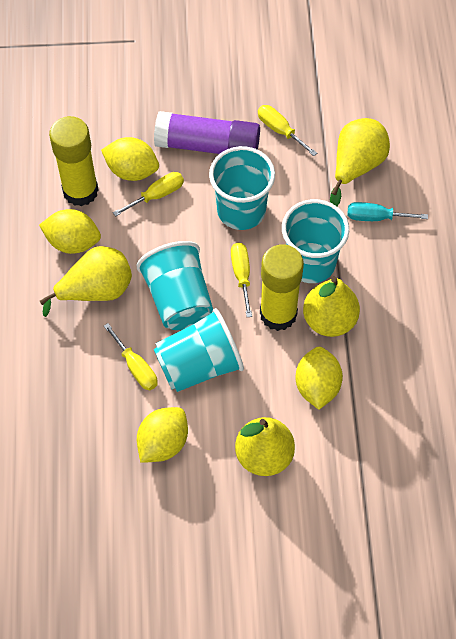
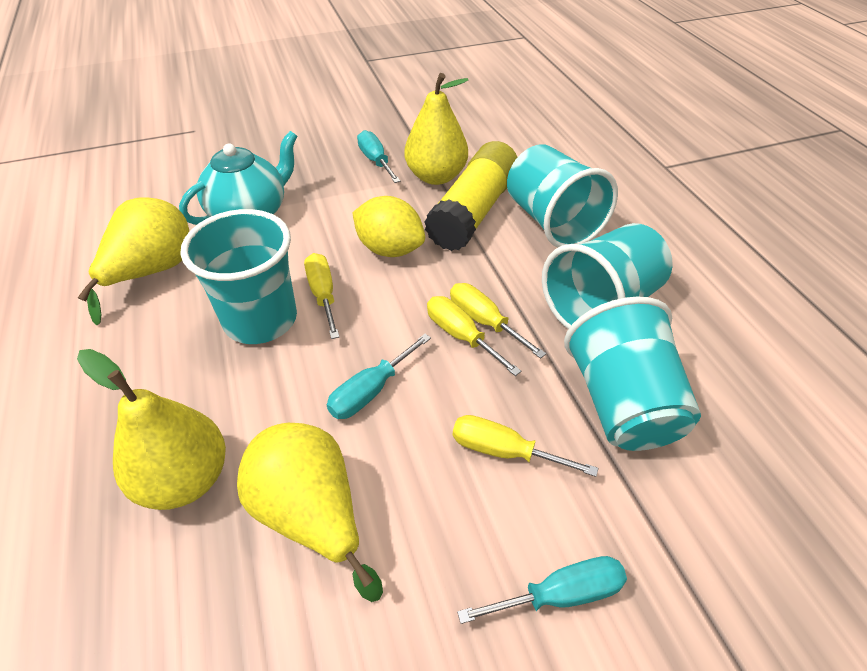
purple glue stick: [154,111,260,154] = 1 -> none = 0
turquoise screwdriver: [347,202,428,221] = 1 -> [327,334,431,419] [357,130,401,183] [457,556,627,624] = 3
turquoise teapot: none = 0 -> [179,131,298,225] = 1
yellow glue stick: [49,116,99,206] [260,244,304,331] = 2 -> [424,141,517,251] = 1
yellow lemon: [39,209,101,254] [101,137,159,181] [137,407,188,463] [295,347,343,410] = 4 -> [353,196,425,257] = 1

